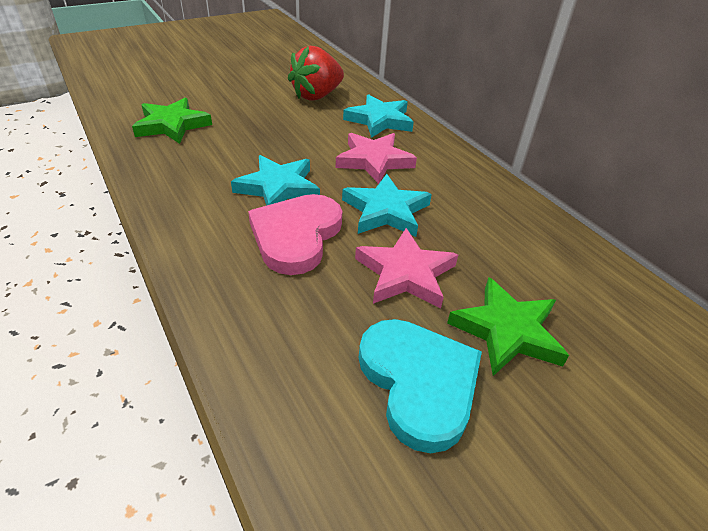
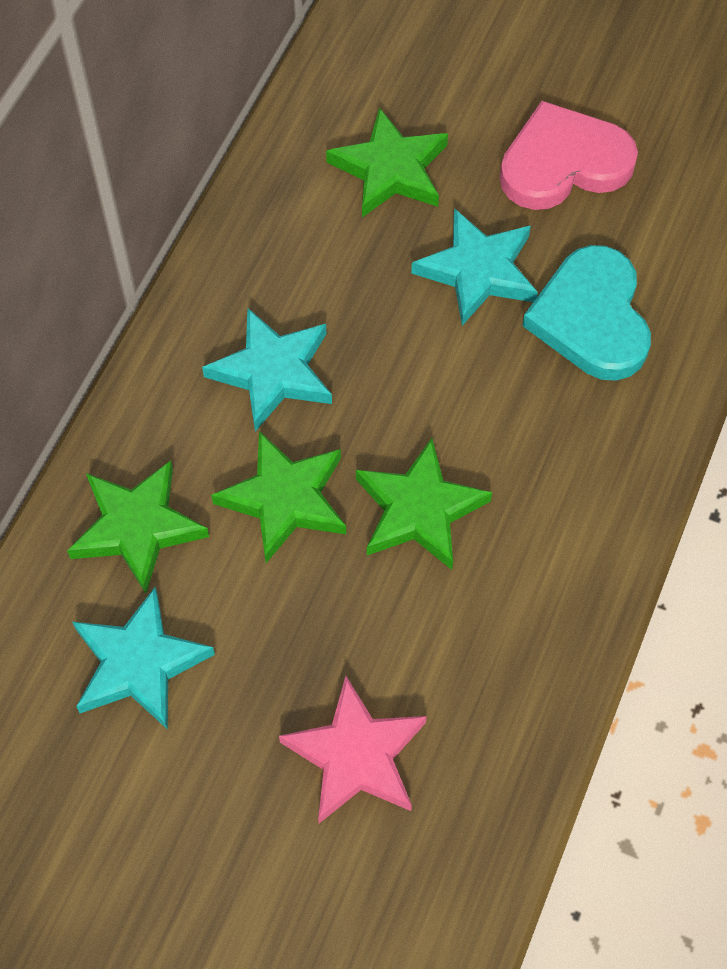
green star: [132,98,212,144] [447,277,569,376] = 2 -> [67,460,209,593] [211,431,346,563] [326,107,448,217] [356,438,492,570] = 4
pink star: [336,133,417,184] [355,228,458,309] = 2 -> [279,676,427,823] = 1
red strawberry: [288,46,344,101] = 1 -> none = 0

